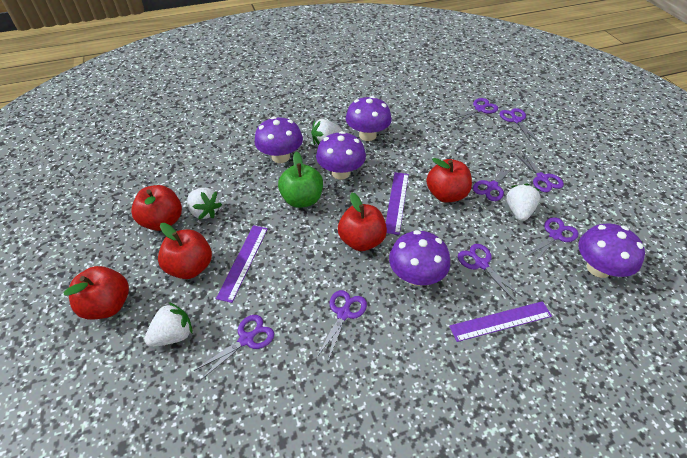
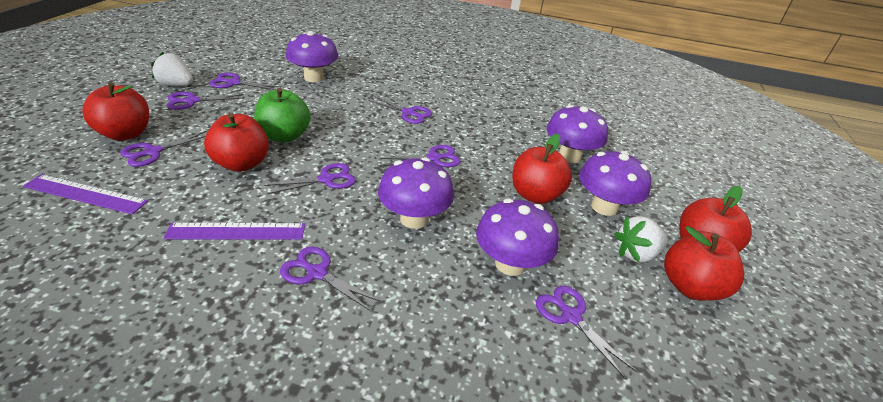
purple ruler: [216,225,268,303] [386,172,409,235] [449,301,552,342] = 3 -> [23,174,148,214] [163,223,305,240] = 2
white strawberry: [144,302,192,347] [187,188,222,219] [311,119,343,146] [506,183,540,221] = 4 -> [151,52,193,86] [614,216,668,262] = 2

